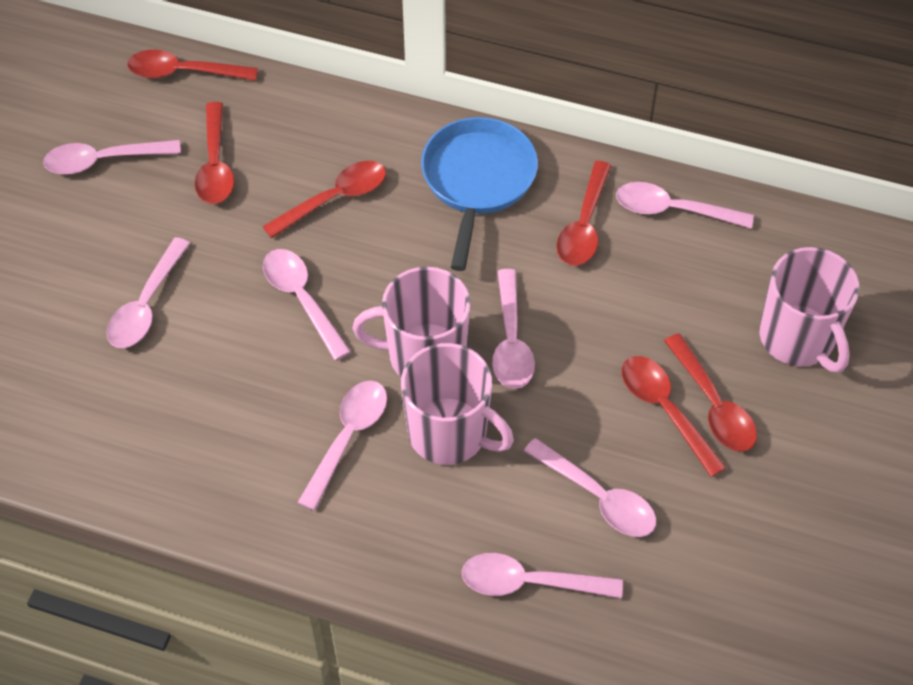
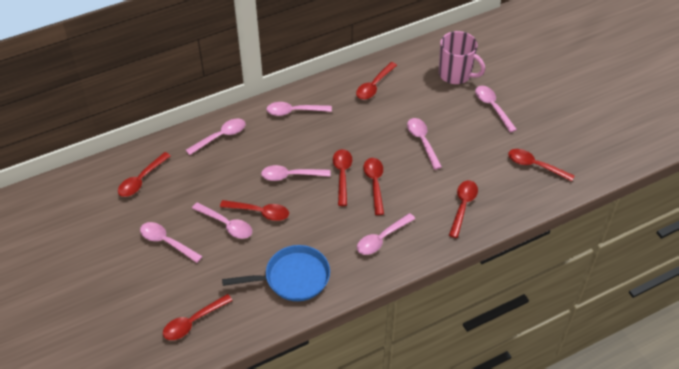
pink mug: [353,267,471,377] [401,343,514,465] [759,247,859,372] = 3 -> [439,31,485,84] = 1
red spoon: [127,50,258,81] [195,102,234,204] [262,161,386,238] [556,161,612,266] [622,356,727,477] [664,334,757,452] = 6 -> [118,152,171,197] [163,294,233,340] [220,200,289,221] [333,149,352,206] [356,62,397,100] [364,158,384,215] [449,180,478,238] [508,149,574,182] = 8

